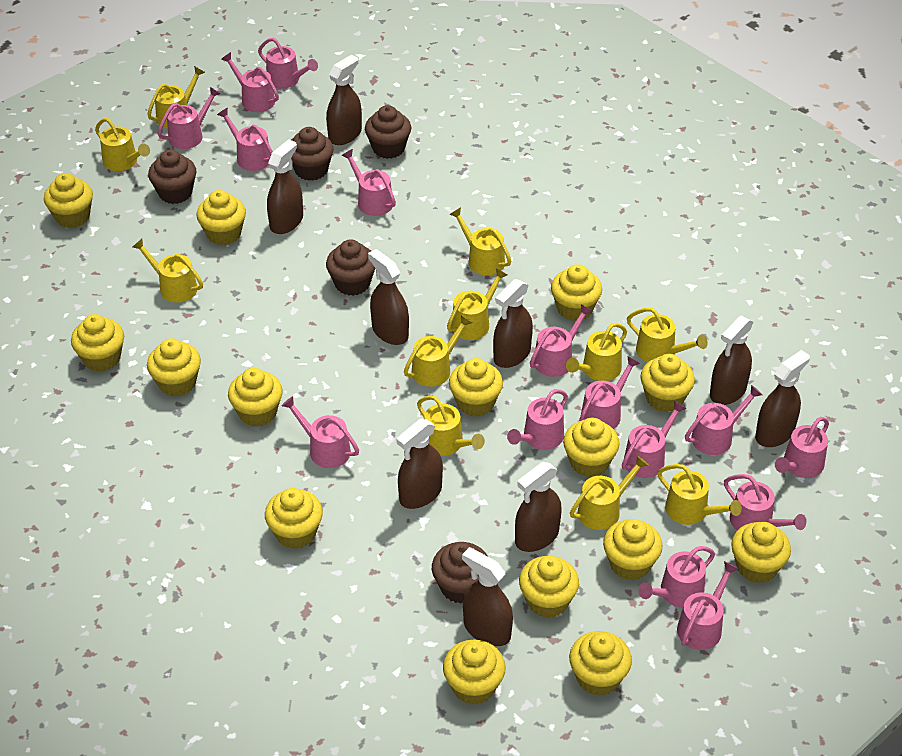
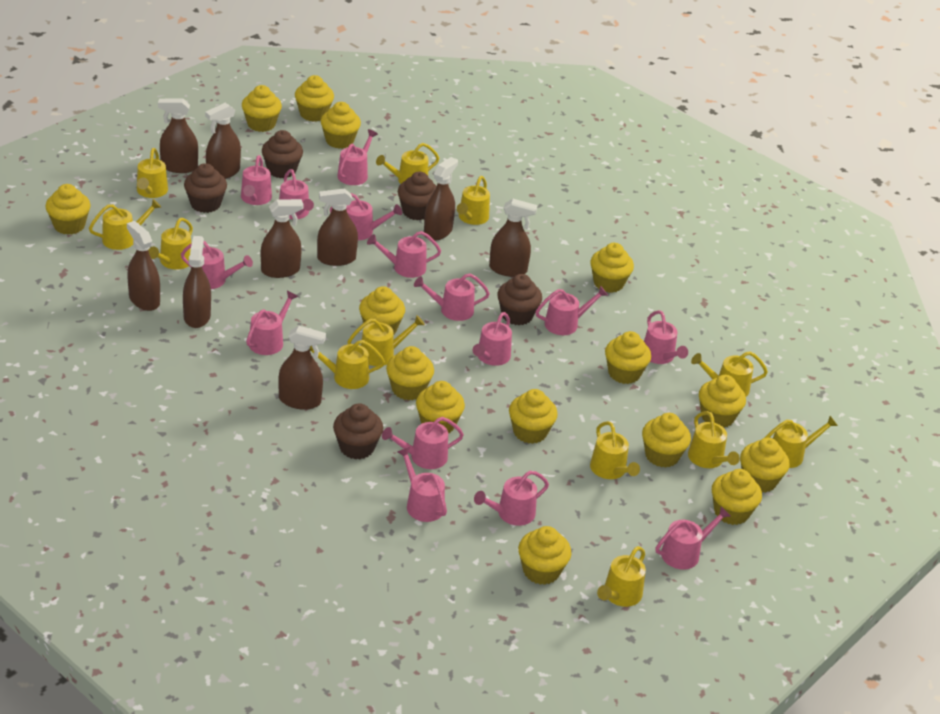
yellow watering can: [95,118,150,171] [133,239,203,303] [147,66,205,129] [404,315,473,387] [417,395,485,456] [447,268,507,340] [449,207,511,276] [566,323,627,381] [570,455,649,530] [627,308,708,362] [657,464,742,525] = 11 -> [89,199,161,250] [137,148,168,198] [148,218,193,269] [310,340,385,389] [347,315,425,366] [376,143,439,184] [457,176,490,225] [590,421,640,479] [597,546,646,607] [688,411,740,468] [691,351,768,397] [765,416,838,468] = 12

